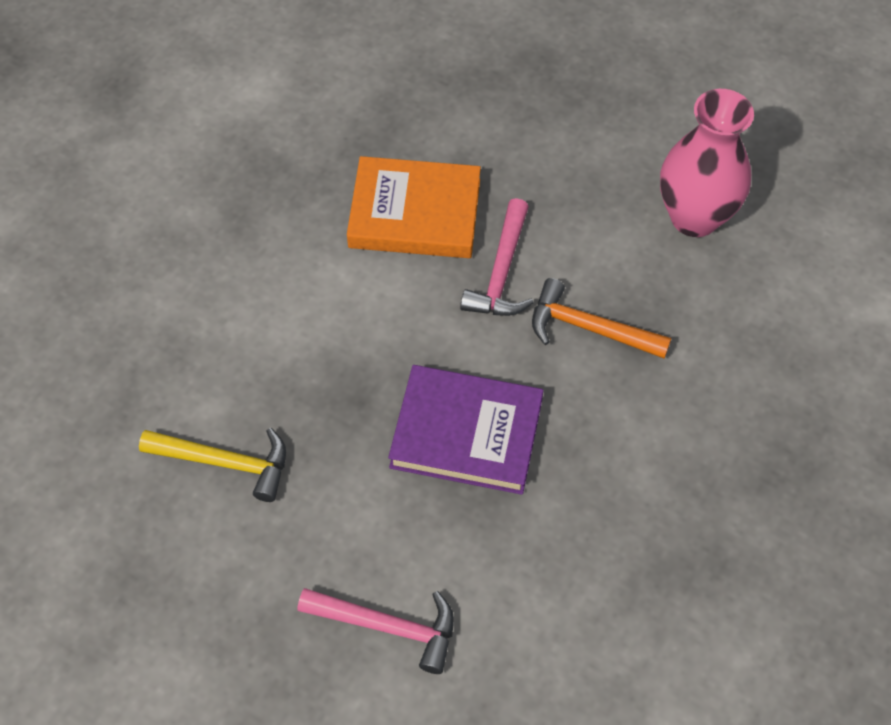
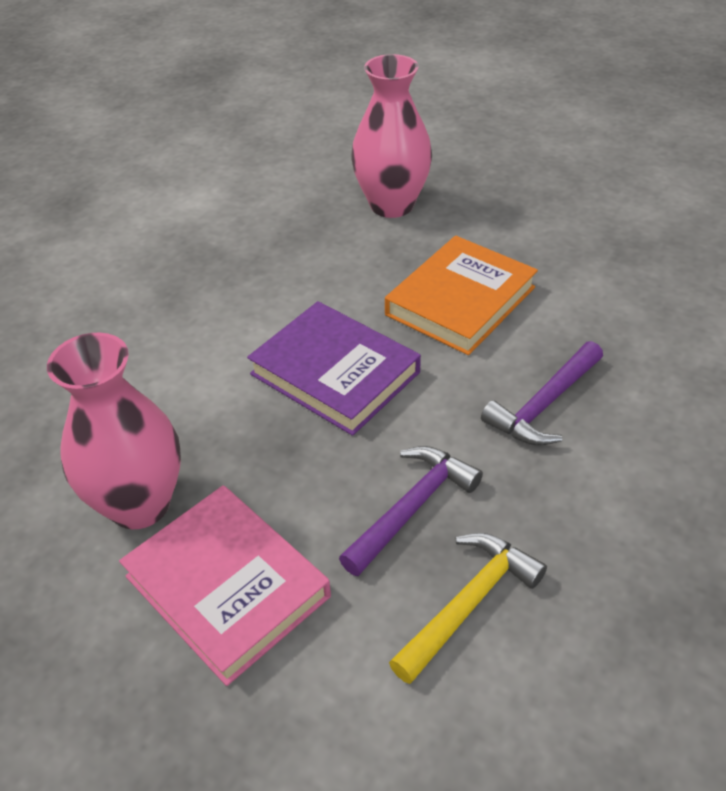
orange hammer: [532,278,671,359] = 1 -> none = 0
pink book: none = 0 -> [119,485,331,686] = 1
pink hammer: [298,588,454,674] [460,198,534,316] = 2 -> none = 0
pink vase: [660,89,754,237] = 1 -> [47,333,181,529] [351,54,432,218] = 2
purple hammer: none = 0 -> [339,446,483,576] [481,341,603,446] = 2

